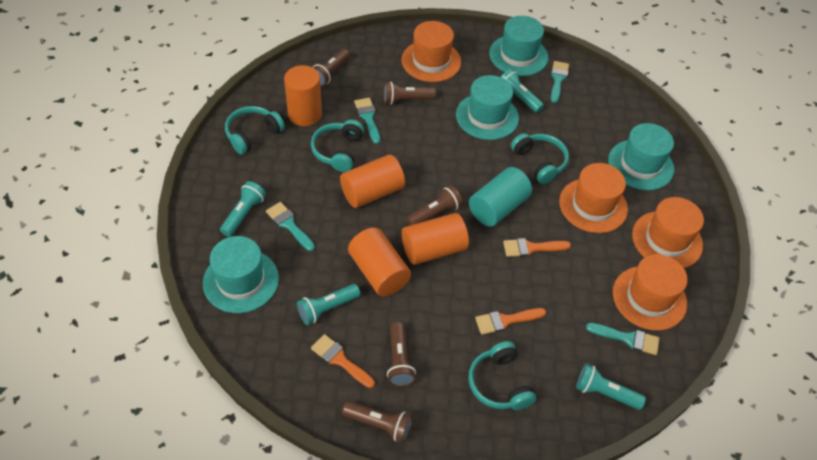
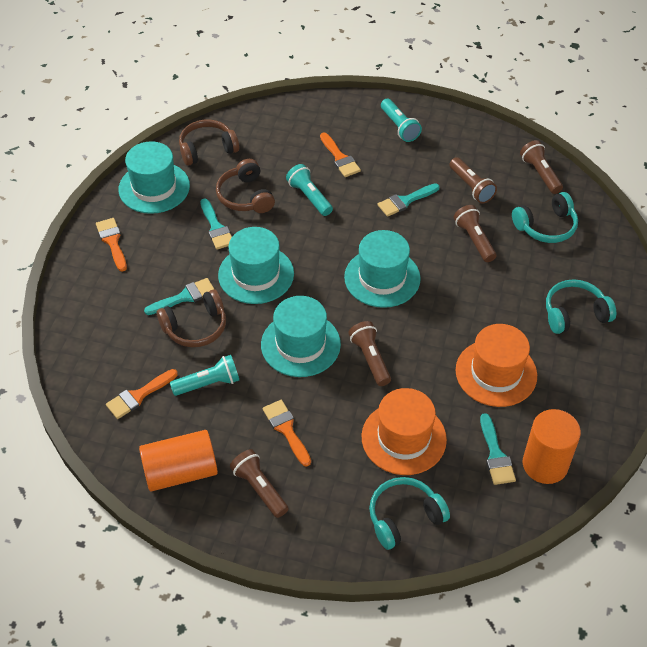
brown headphones: none = 0 -> [157,289,226,347] [179,120,239,166] [216,159,275,213] = 3
orange brush: [311,334,375,388] [475,308,546,335] [503,238,571,257] = 3 -> [96,218,127,272] [106,369,178,419] [262,400,311,467] [320,132,361,177] = 4
orange cylinder: [284,65,322,126] [340,154,405,208] [348,227,411,296] [402,213,469,265] = 4 -> [139,430,218,491] [523,409,581,484] = 2
orange hat: [401,21,461,82] [559,163,628,233] [613,254,687,331] [632,197,704,268] = 4 -> [362,388,447,475] [456,324,537,407] = 2
turquoise cylinder: [469,167,532,227] = 1 -> none = 0
turquoise flashlight: [220,181,266,237] [297,284,360,325] [501,69,544,113] [576,364,646,410] = 4 -> [170,355,239,396] [286,164,333,216] [381,99,422,142] = 3
turquoise headphones: [225,106,285,155] [311,120,364,172] [468,341,536,410] [511,133,569,184] = 4 -> [369,477,450,550] [512,192,578,243] [546,279,616,334] = 3

